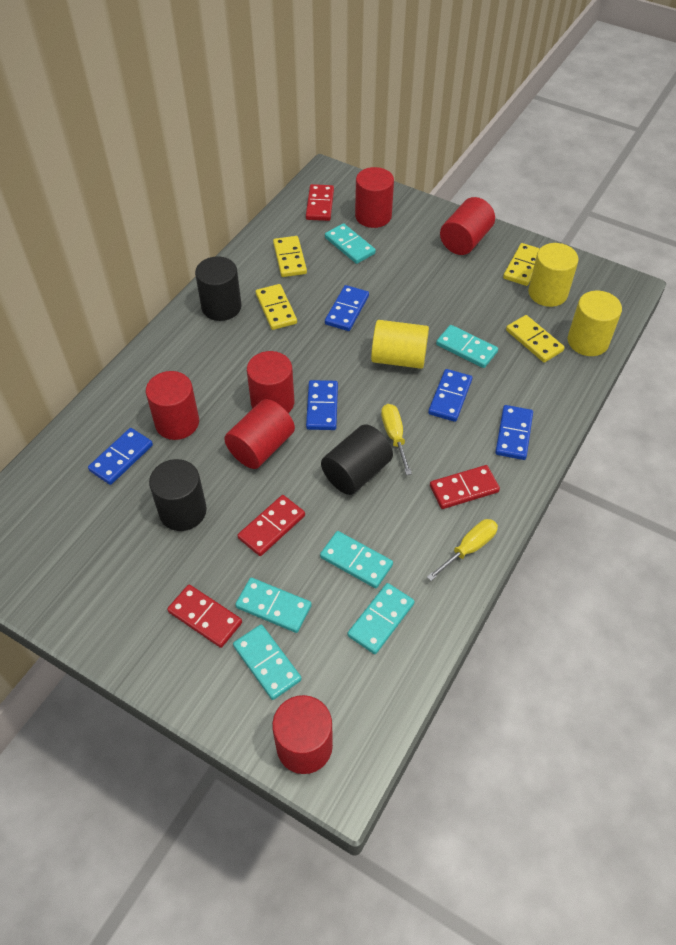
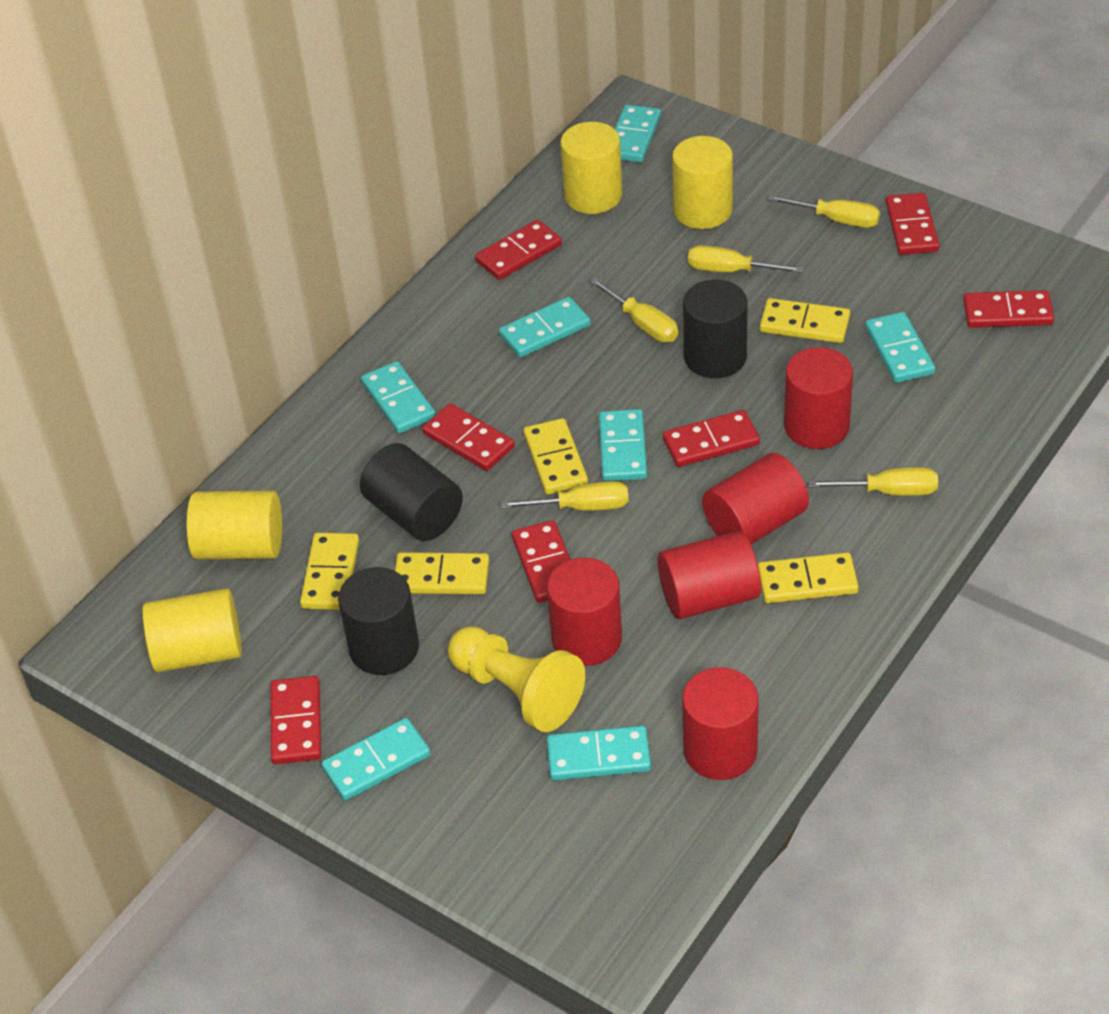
blue domino: [88,428,153,485] [306,380,338,430] [325,285,369,331] [428,369,472,422] [495,405,533,460] = 5 -> none = 0
red cylinder: [146,371,199,440] [224,399,295,469] [247,351,294,413] [272,695,333,774] [355,167,394,228] [440,197,495,255] = 6 -> [547,558,622,666] [658,531,761,619] [682,667,759,780] [702,453,809,544] [784,347,853,449] = 5
red domino: [167,585,242,648] [238,495,305,556] [306,184,334,221] [430,465,500,509] = 4 -> [271,676,321,764] [422,403,515,471] [475,220,562,280] [512,520,571,603] [663,410,760,467] [886,193,939,255] [963,290,1054,328] = 7
turquoise domino: [233,625,302,700] [235,578,312,633] [320,531,393,588] [325,223,376,264] [348,583,415,654] [436,325,498,368] = 6 -> [321,718,431,801] [361,361,436,433] [499,297,590,358] [547,726,651,781] [599,409,647,481] [615,105,661,162] [865,312,935,383] = 7
yellow cylinder: [371,320,429,369] [528,243,579,307] [568,291,622,356] = 3 -> [142,588,242,672] [186,491,282,559] [560,122,622,214] [672,136,733,229] = 4
yellow domino: [256,284,297,330] [273,236,307,277] [503,243,540,286] [506,315,565,362] = 4 -> [300,533,359,610] [395,552,489,594] [523,418,588,495] [758,553,859,603] [760,298,850,343] = 5
yellow pawn: none = 0 -> [448,626,585,732] = 1
yellow screwdriver: [381,404,412,475] [427,519,498,581] = 2 -> [501,481,629,511] [590,278,678,342] [688,245,804,273] [768,195,880,228] [808,467,938,496] = 5

